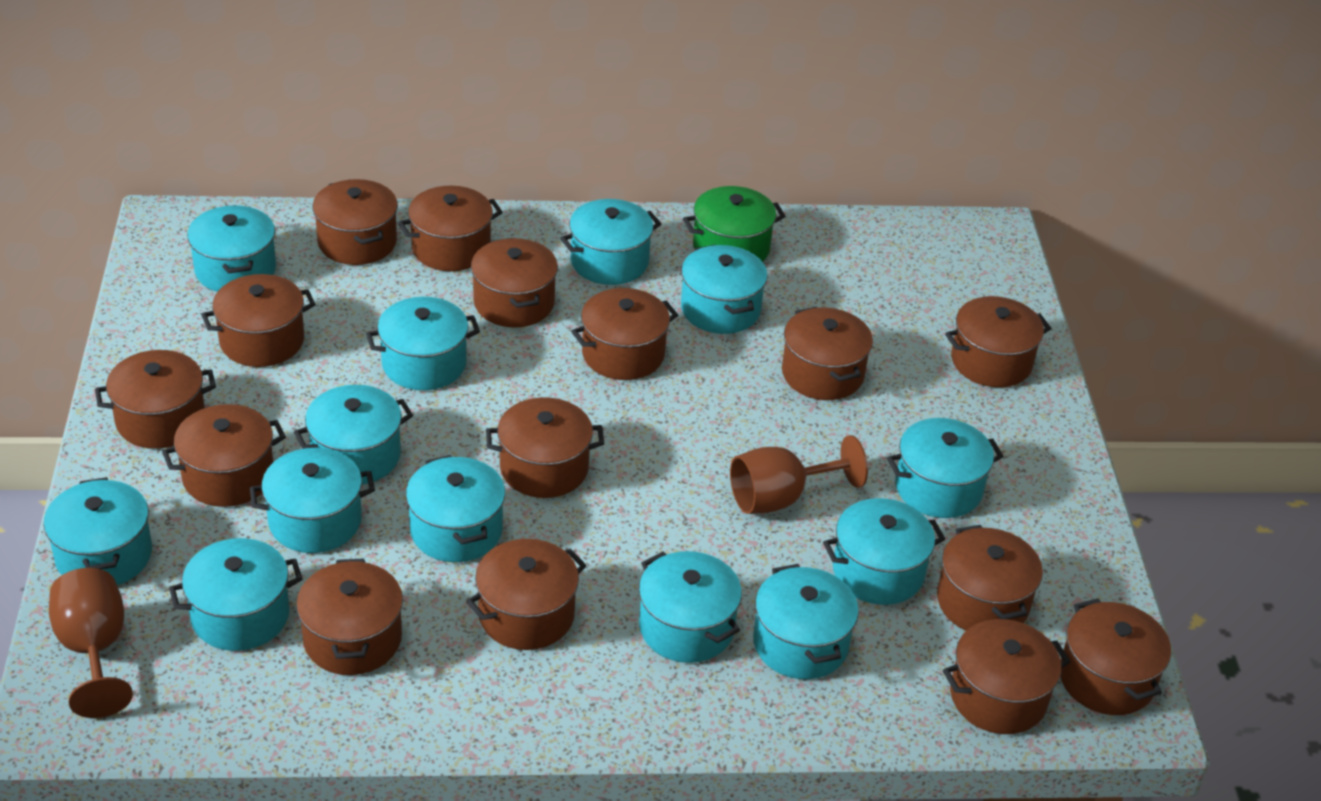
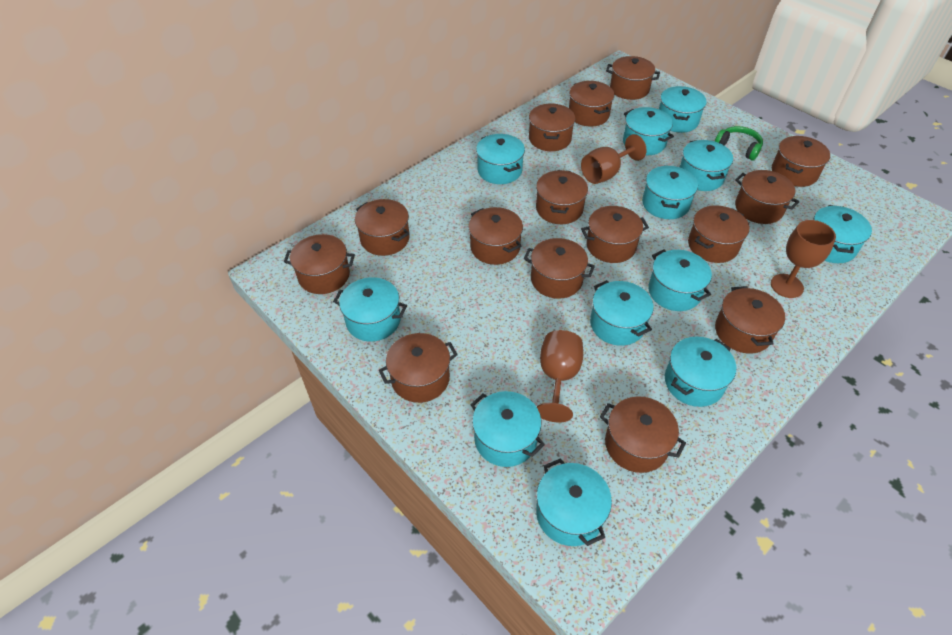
brown goblet: [49,568,133,718] [730,435,868,514] = 2 -> [537,330,583,422] [581,134,647,184] [771,220,836,298] = 3
green headphones: none = 0 -> [715,126,763,160] = 1
green pot: [683,186,786,262] = 1 -> none = 0
turquoise pot: [44,477,152,585] [169,538,303,651] [187,205,276,292] [250,448,375,553] [294,385,413,484] [366,297,480,390] [406,455,505,562] [560,199,661,285] [639,551,742,663] [681,244,768,334] [753,564,859,679] [823,498,945,605] [887,418,1004,518] = 13 -> [333,277,407,341] [470,391,545,467] [476,134,525,184] [536,458,612,546] [590,280,653,346] [623,107,674,155] [642,165,698,219] [648,250,712,311] [659,86,707,133] [665,337,736,407] [680,140,733,191] [814,205,872,263] = 12

